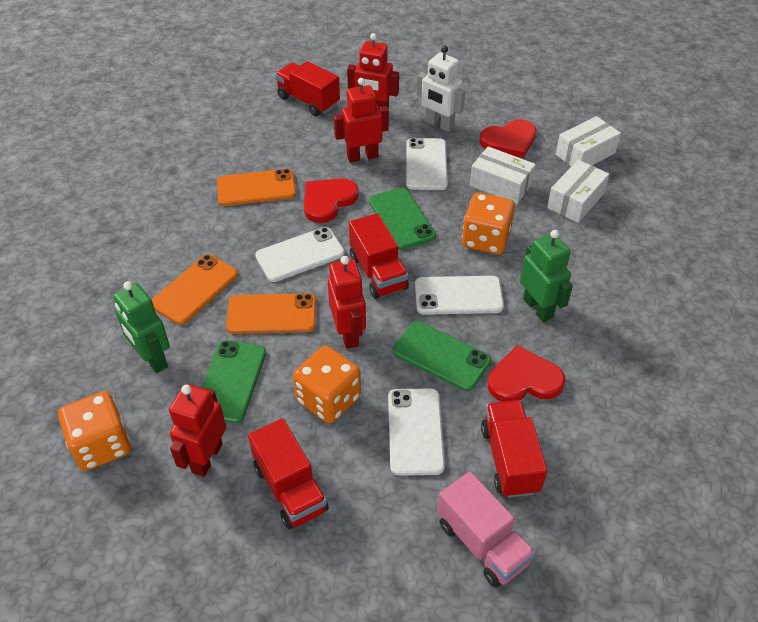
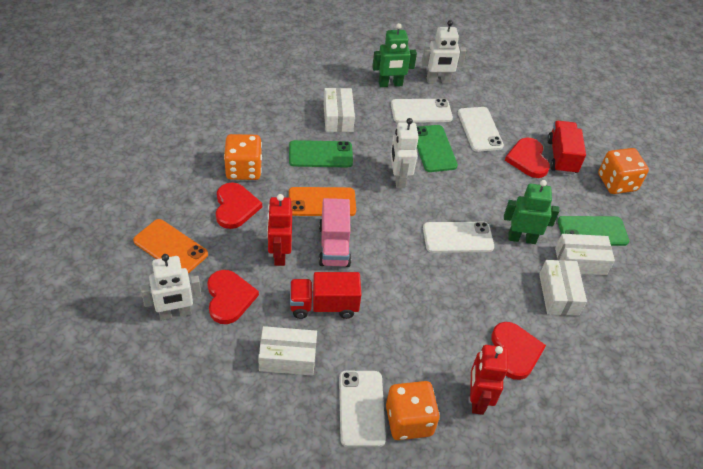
orange phone: [152,254,238,325] [217,169,296,206] [226,293,316,334] = 3 -> [133,219,208,274] [289,187,356,216] = 2
red heart: [304,178,359,223] [479,119,537,158] [488,345,565,402] = 3 -> [207,270,259,324] [216,183,262,229] [491,322,546,380] [505,137,550,178] = 4
red robot: [169,384,226,477] [328,256,366,349] [334,78,389,163] [347,33,399,110] = 4 -> [267,194,292,266] [470,345,508,415] = 2
red truck: [248,418,329,529] [275,61,340,116] [349,213,409,299] [481,400,547,498] = 4 -> [290,272,361,319] [547,121,586,175] = 2
white box: [470,146,536,204] [547,160,609,223] [556,116,621,166] = 3 -> [258,326,317,376] [324,88,355,132] [539,260,587,316] [555,234,615,275] = 4
white robot: [417,46,465,132] = 1 -> [140,254,201,320] [390,118,419,188] [421,20,466,83] = 3

